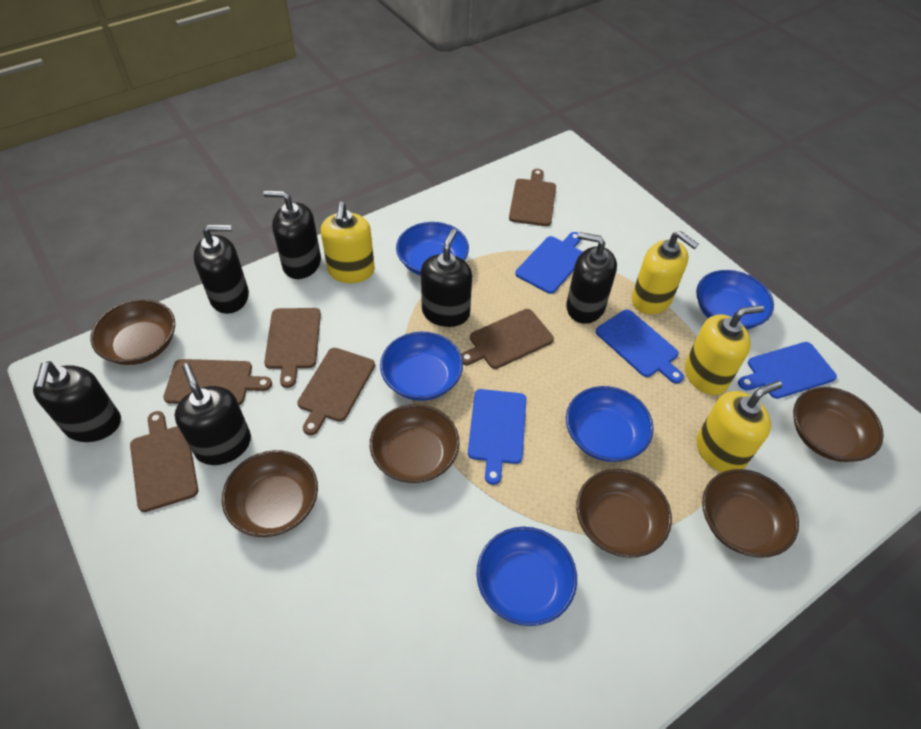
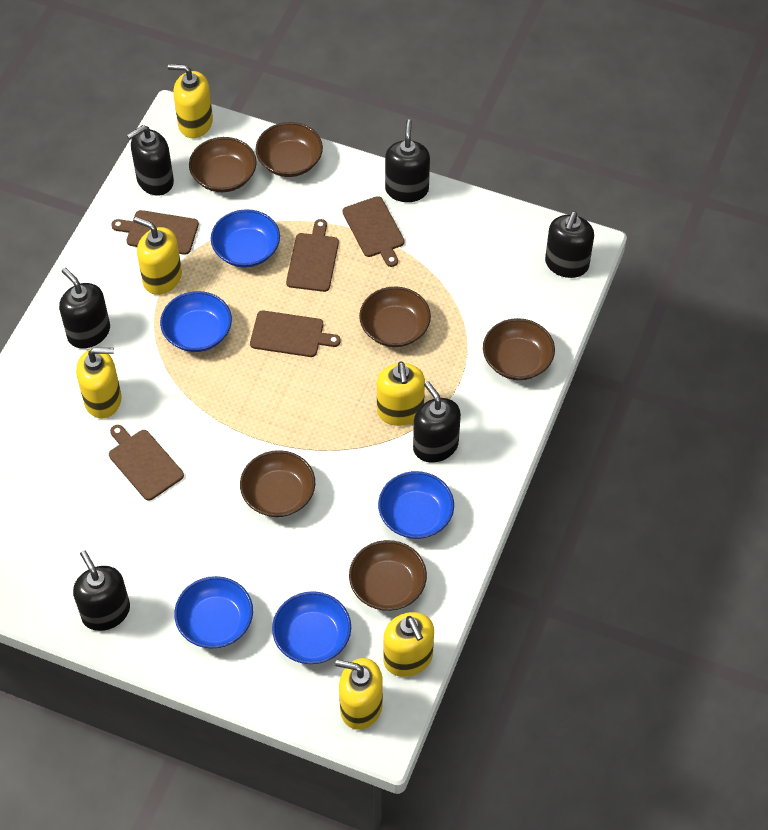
blue cutting board: [468,389,526,485] [515,232,583,294] [596,309,684,384] [738,342,837,399] = 4 -> none = 0
brown cutting board: [130,411,198,512] [163,359,272,405] [264,308,321,388] [297,348,375,435] [461,309,554,369] [509,169,556,226] = 6 -> [109,425,184,501] [111,210,199,255] [250,310,341,357] [286,219,339,292] [343,196,405,267] = 5
yellow soap dispenser: [321,202,375,283] [632,231,698,315] [685,305,764,395] [697,381,782,472] = 4 -> [76,348,122,418] [134,217,182,295] [168,64,213,138] [335,658,383,730] [377,361,425,426] [383,612,434,677] = 6

